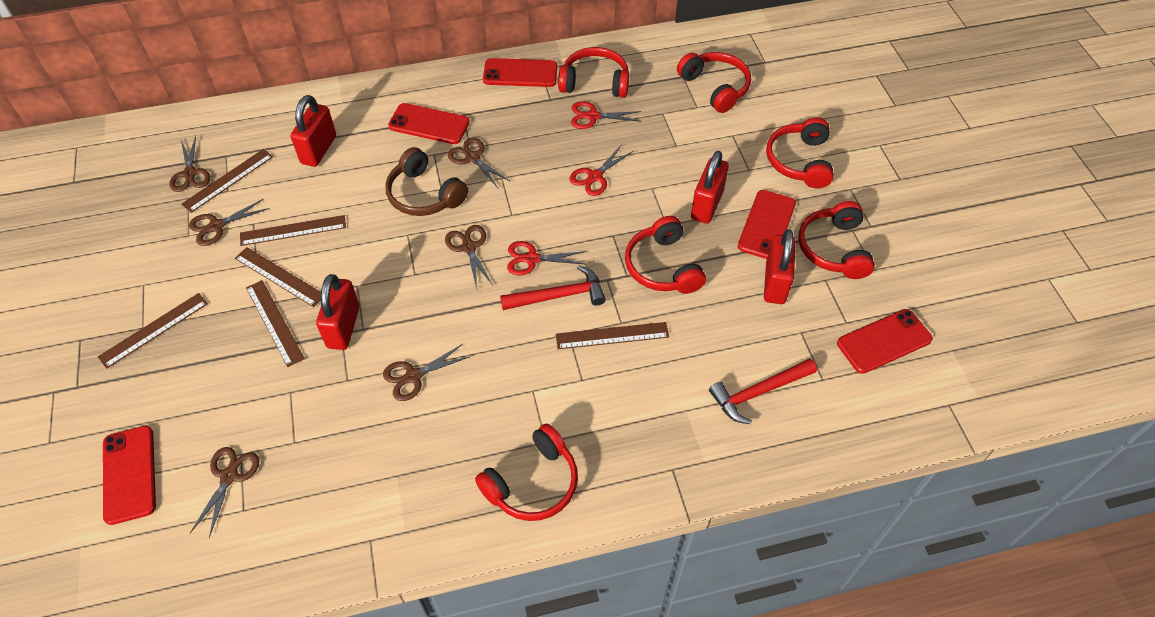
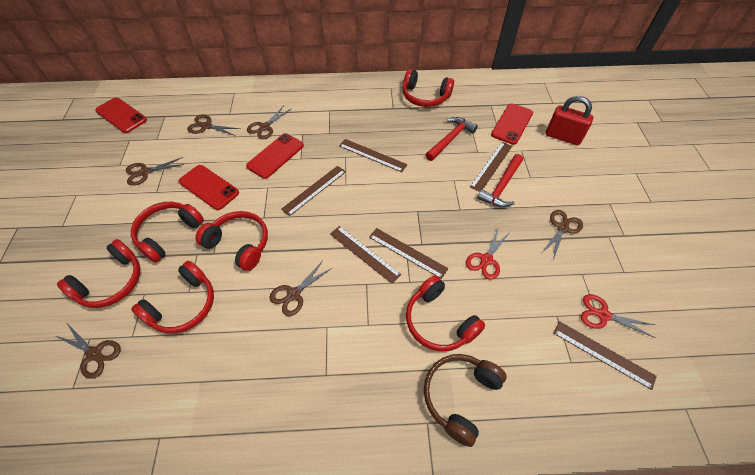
red padlock: [291,95,336,167] [316,274,360,350] [691,151,729,224] [764,229,796,304] = 4 -> [546,96,594,145] = 1
red phone: [103,426,156,525] [388,103,470,144] [483,58,558,87] [738,190,796,259] [837,309,933,374] = 5 -> [95,97,147,133] [179,165,239,210] [246,133,304,179] [491,103,533,145] = 4
red scissors: [507,241,587,275] [570,144,633,196] [571,101,642,129] = 3 -> [466,226,510,280] [581,294,655,338] = 2

